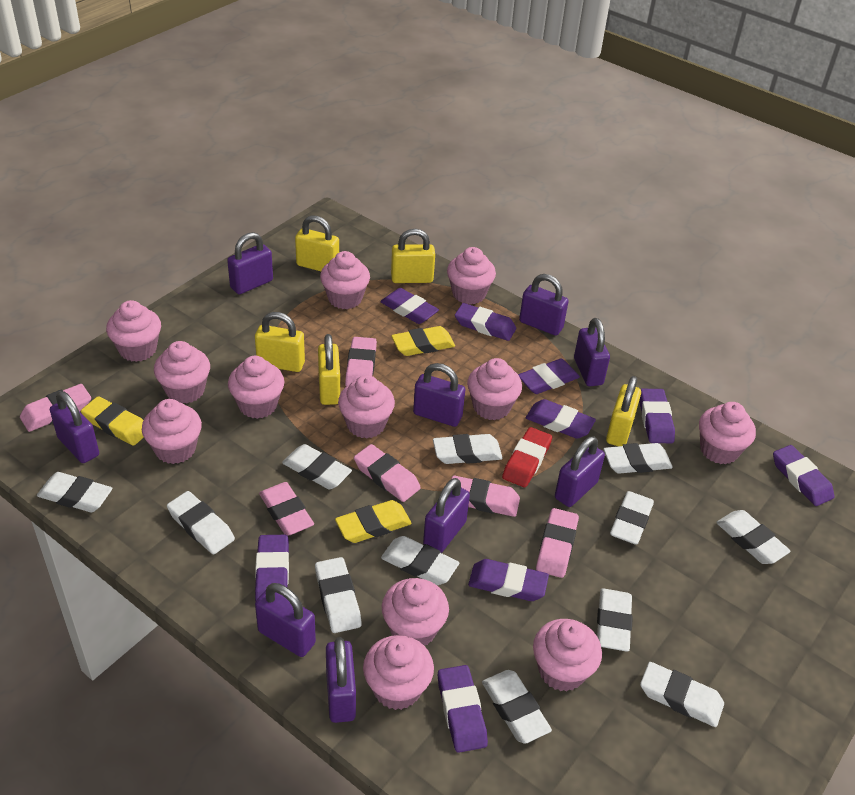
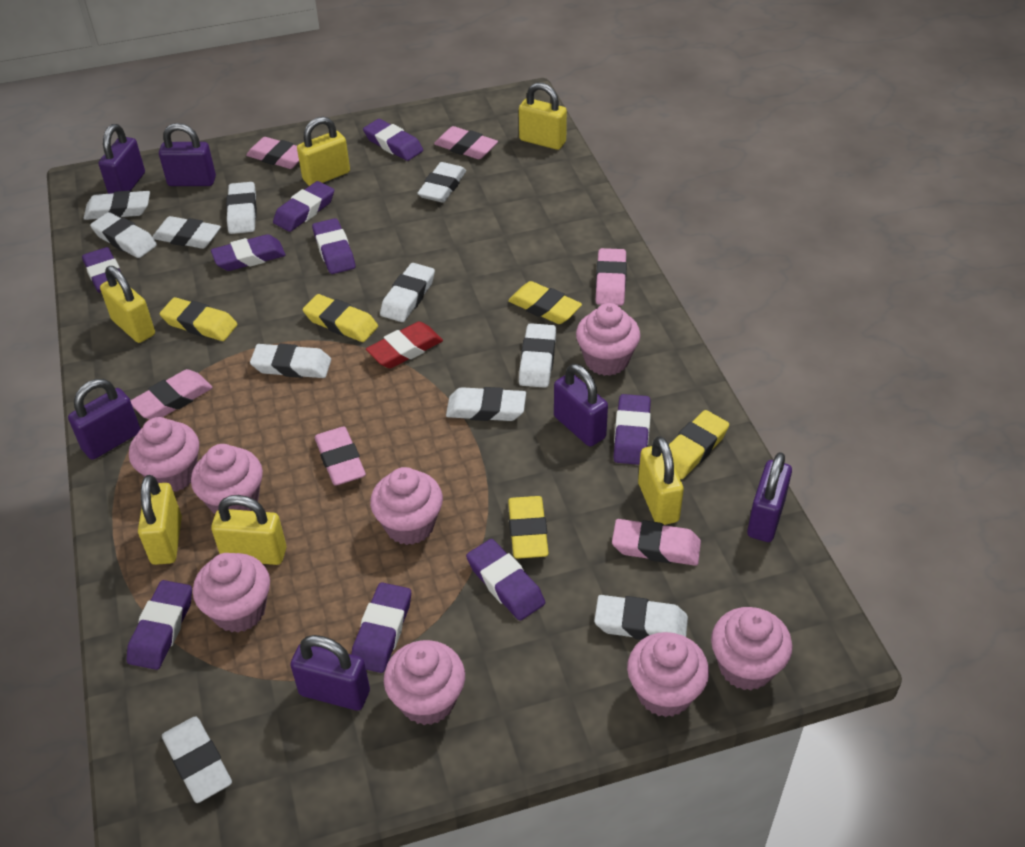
pink cupcake: [106,300,161,362] [142,399,202,464] [154,341,210,404] [228,356,284,419] [320,251,370,309] [338,375,395,438] [363,635,434,710] [382,578,449,645] [447,247,496,304] [467,358,522,420] [533,619,602,692] [699,402,756,464] = 12 -> [129,417,199,492] [191,444,263,514] [193,553,270,633] [370,467,443,545] [384,640,465,725] [576,303,640,376] [627,632,709,717] [711,607,792,690] = 8
purple padlock: [50,391,99,463] [227,232,273,294] [255,583,316,657] [326,637,356,723] [413,363,465,427] [423,478,470,553] [519,274,569,336] [555,436,605,507] [574,318,610,386] = 9 -> [68,379,141,460] [98,124,145,194] [159,123,216,186] [290,635,370,711] [554,364,608,447] [747,452,792,542] = 6
white eraser: [37,472,113,512] [167,491,235,554] [282,444,352,489] [315,557,362,633] [381,536,459,585] [433,434,502,464] [482,670,552,744] [597,588,633,652] [603,443,673,474] [610,491,654,545] [640,662,724,727] [716,510,791,564] = 12 -> [84,191,150,220] [90,212,157,258] [152,216,221,249] [162,716,232,803] [226,182,257,234] [250,344,331,378] [380,263,435,322] [417,162,466,203] [446,387,526,421] [519,323,556,388] [594,595,688,640] = 11
yellow eraser: [81,396,144,446] [335,500,412,543] [391,326,455,356] = 3 -> [160,297,237,341] [303,294,378,342] [508,281,582,324] [508,496,549,559] [669,410,729,479] = 5
yellow padlock: [255,312,305,372] [295,215,339,271] [318,334,340,405] [391,229,435,283] [606,376,641,446] = 5 -> [100,266,155,343] [138,475,182,565] [211,495,286,565] [297,117,350,186] [519,83,567,150] [638,436,684,525] = 6

